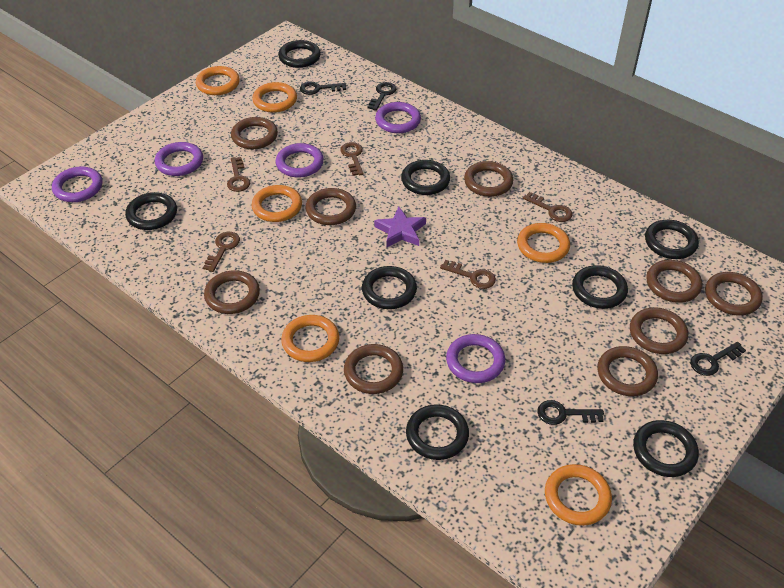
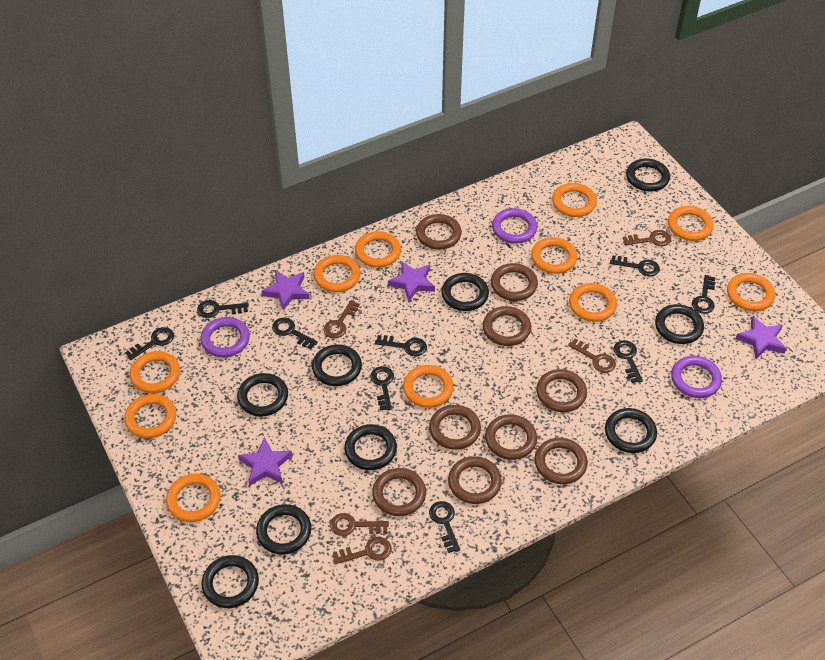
black key: [300,82,347,95] [368,82,397,111] [537,400,604,425] [690,342,746,376] = 4 -> [125,327,174,360] [197,300,249,318] [272,317,318,349] [370,366,394,410] [375,335,427,357] [429,501,460,553] [610,256,660,277] [614,340,643,383] [692,275,715,314] = 9
black ring: [125,192,177,230] [278,40,321,68] [362,266,417,309] [401,160,450,195] [406,404,469,460] [572,265,628,309] [633,420,699,477] [645,220,699,259] = 8 -> [201,555,259,608] [237,373,288,416] [256,504,311,555] [312,344,362,386] [344,424,397,470] [441,273,489,311] [605,408,657,453] [626,159,670,192] [655,304,704,344] = 9
orange ring: [196,66,240,95] [252,82,297,113] [252,185,302,222] [281,315,339,362] [517,223,570,263] [545,464,612,526] = 6 -> [124,394,176,438] [130,351,180,393] [166,474,221,522] [314,255,360,292] [355,231,401,268] [403,365,454,408] [531,237,578,274] [552,183,597,217] [569,283,617,322] [668,206,714,241] [727,273,775,311] = 11
purple ring: [52,166,103,202] [155,142,203,176] [276,143,324,178] [375,102,421,133] [446,334,505,383] = 5 -> [201,317,250,357] [492,208,537,243] [671,356,722,398] = 3
purple star: [374,207,426,247] = 1 -> [238,437,292,486] [261,271,310,311] [388,261,435,302] [735,316,787,359] = 4

